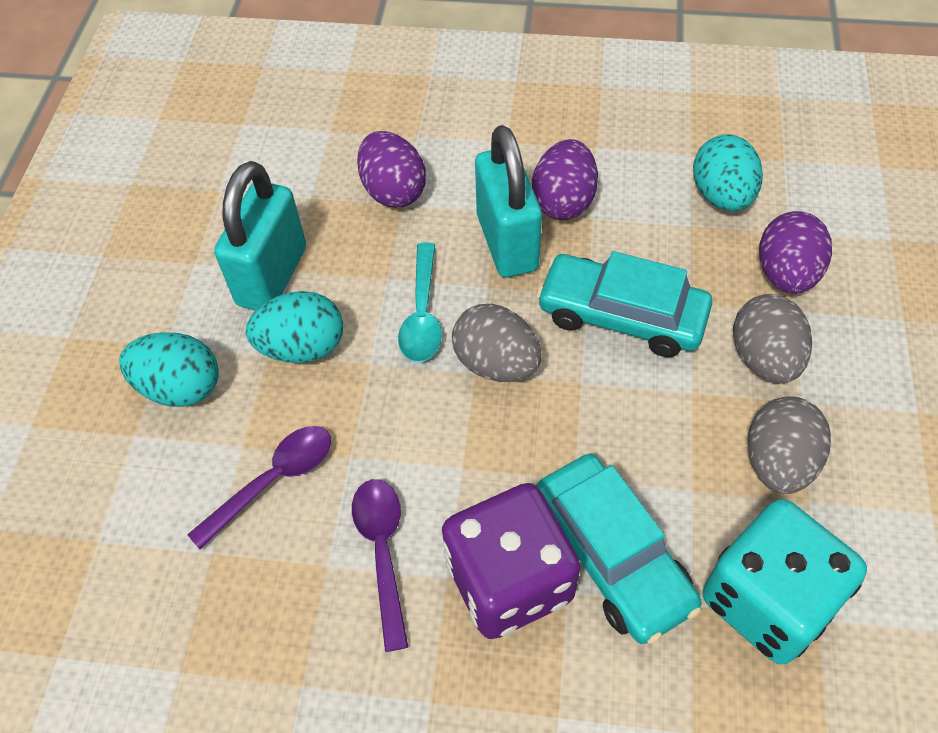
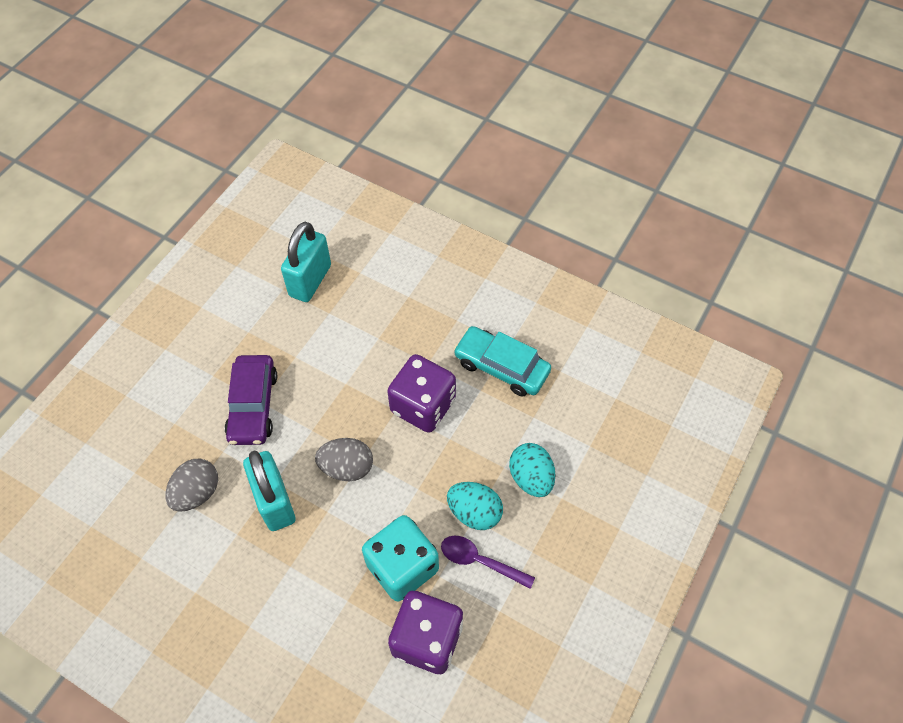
grey egg: [452,304,542,382] [733,294,812,384] [748,396,831,494] = 3 -> [166,459,218,512] [315,438,373,481] = 2
purple car: none = 0 -> [225,355,277,445] = 1
purple dice: [442,483,581,639] = 1 -> [387,354,456,433] [388,591,463,674] = 2
purple egg: [357,131,426,208] [532,139,598,220] [759,211,832,294] = 3 -> none = 0
purple spoon: [187,426,331,549] [352,479,408,652] = 2 -> [441,536,535,589] = 1
turquoise car: [536,251,712,357] [536,454,702,644] = 2 -> [453,326,551,397] = 1
turquoise egg: [119,332,219,407] [246,291,343,363] [693,134,763,211] = 3 -> [447,482,503,530] [509,443,555,497] = 2
turquoise spoon: [398,242,442,362] = 1 -> none = 0

